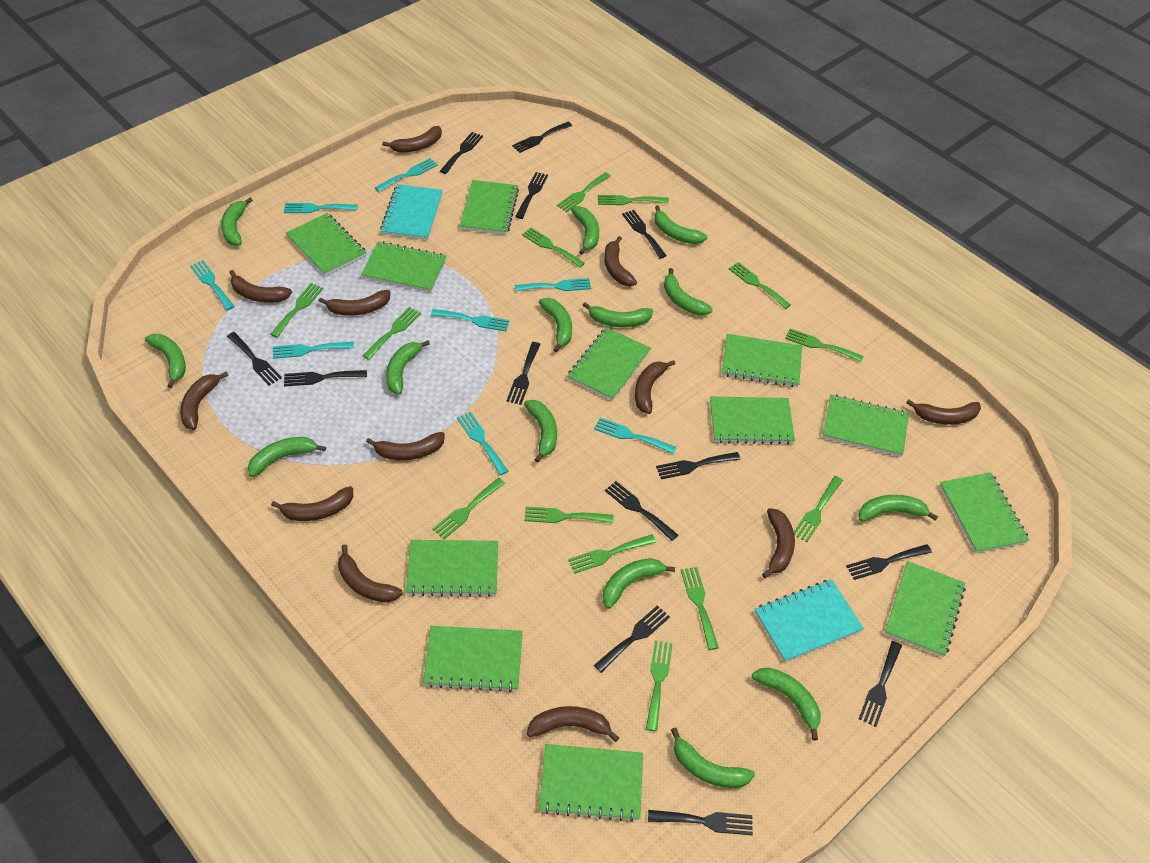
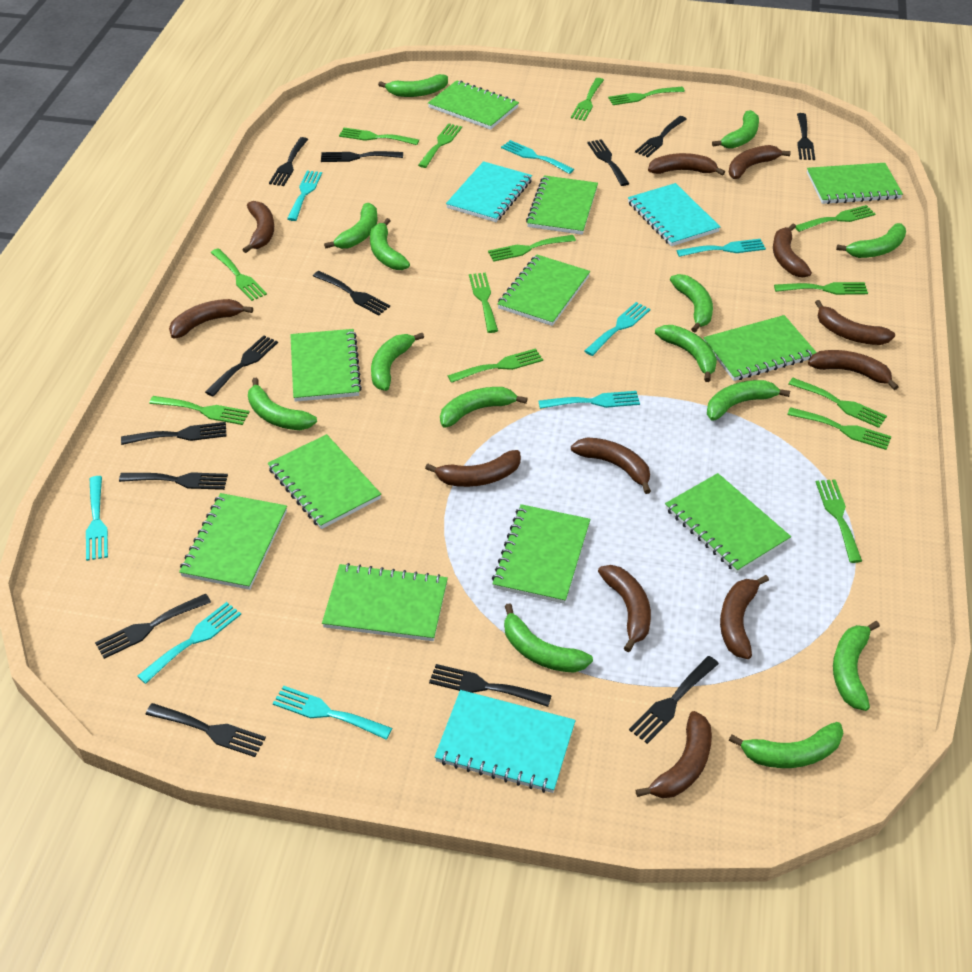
green fork: [270,283,323,338] [362,307,421,360] [433,478,505,539] [522,228,585,268] [524,506,614,523] [557,172,611,212] [568,534,656,574] [598,195,669,205] [646,640,673,731] [681,567,719,650] [729,262,791,309] [785,328,864,362] [794,476,843,542] = 13 -> [149,396,249,425] [211,248,267,301] [339,128,419,145] [418,123,462,168] [448,348,543,383] [469,273,498,333] [488,235,576,262] [571,78,604,121] [608,87,685,105] [774,282,868,295] [787,407,892,450] [789,378,887,428] [795,205,875,232] [816,479,862,563] = 14
green notebook: [286,213,367,276] [361,241,447,292] [406,540,498,597] [423,626,523,692] [460,180,519,235] [539,744,643,822] [567,327,651,401] [710,397,795,444] [722,334,802,387] [822,394,909,457] [884,561,966,657] [940,472,1029,553] = 12 -> [179,493,287,590] [268,434,381,529] [290,329,362,402] [322,563,448,641] [428,80,519,130] [492,504,590,604] [497,254,590,326] [526,175,598,235] [665,473,791,573] [703,315,817,381] [807,163,903,204] = 11
turquoise notebook: [380,184,443,240] [755,579,864,662] = 2 -> [434,690,576,793] [446,161,532,222] [628,183,720,246] = 3

